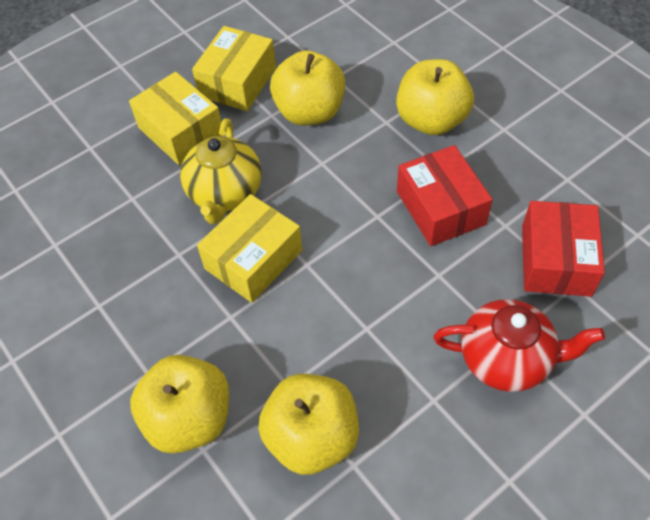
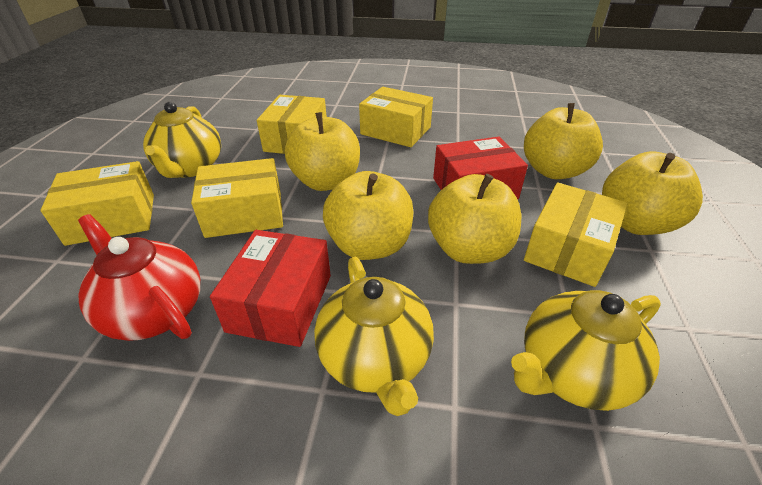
yellow apple: [130,355,229,454] [258,374,359,475] [270,51,345,125] [396,59,474,135] = 4 -> [285,112,360,191] [323,171,414,260] [428,174,521,264] [524,103,603,179] [602,151,703,235] = 5
yellow box: [129,72,222,165] [192,26,276,111] [197,194,302,303] = 3 -> [41,161,154,246] [191,158,283,238] [257,95,327,154] [359,87,433,147] [524,183,627,287] = 5
yellow teapot: [180,118,262,224] = 1 -> [143,102,221,178] [314,257,434,416] [511,290,661,411] = 3

